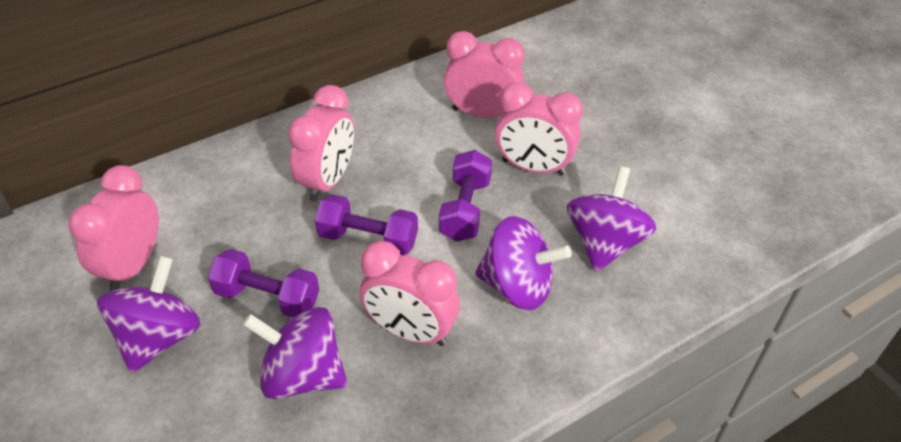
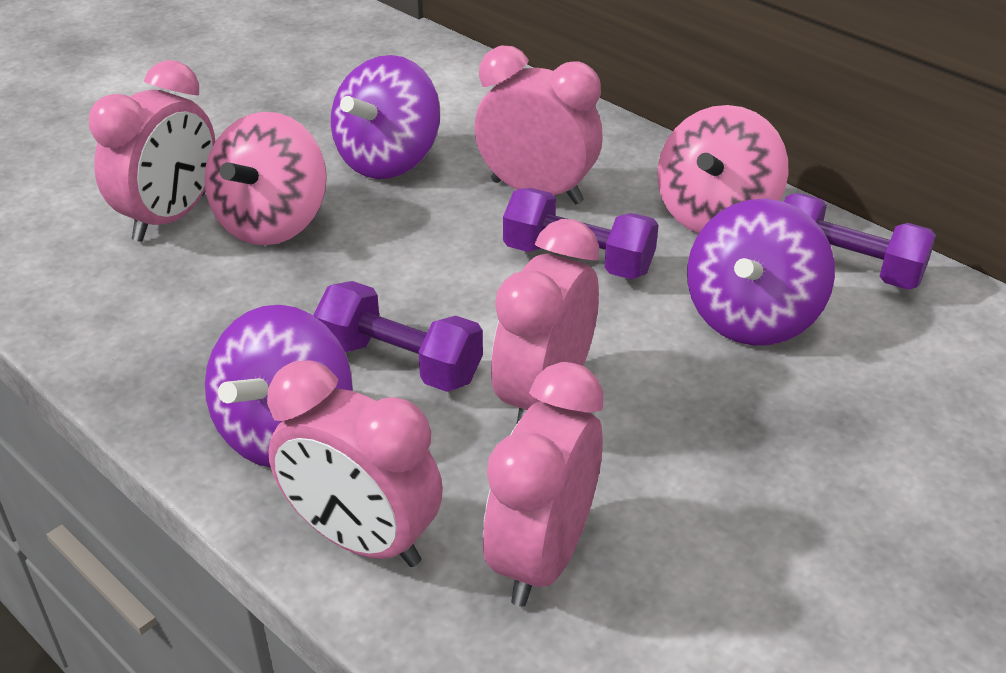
pink spinning top: none = 0 -> [204,112,327,245] [657,105,788,234] = 2
purple spinning top: [97,256,200,373] [243,307,348,399] [475,216,572,310] [567,166,656,272] = 4 -> [205,305,353,468] [331,55,440,179] [687,199,835,345] = 3

